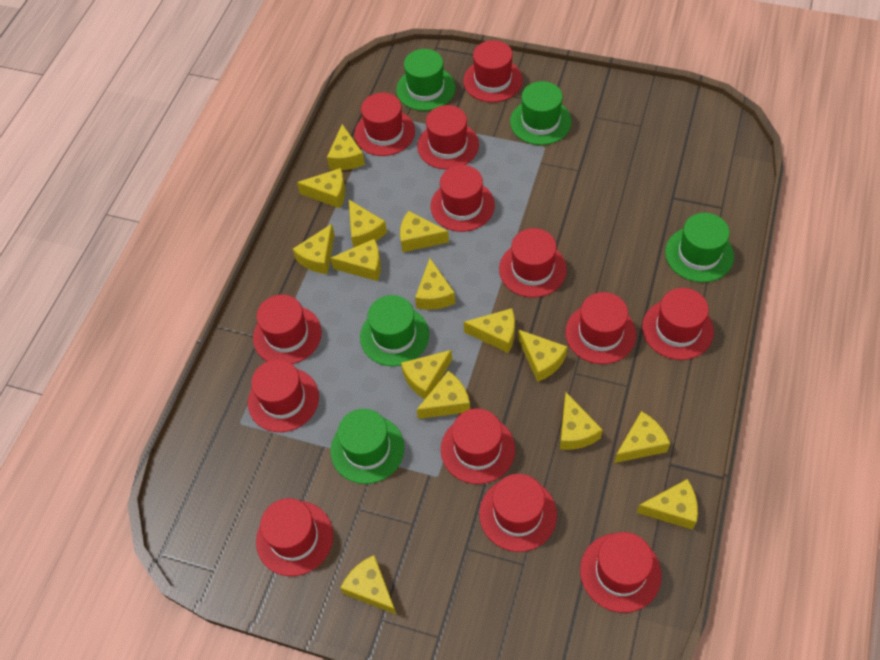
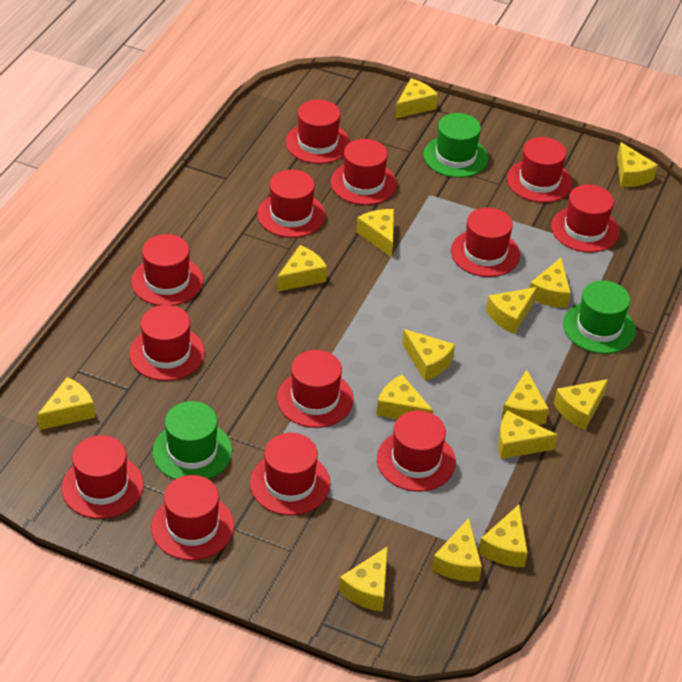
green hat: [331,409,404,484] [360,295,429,366] [396,49,456,111] [510,81,572,145] [665,213,734,282] = 5 -> [152,401,232,480] [423,113,488,178] [563,280,636,354] = 3

